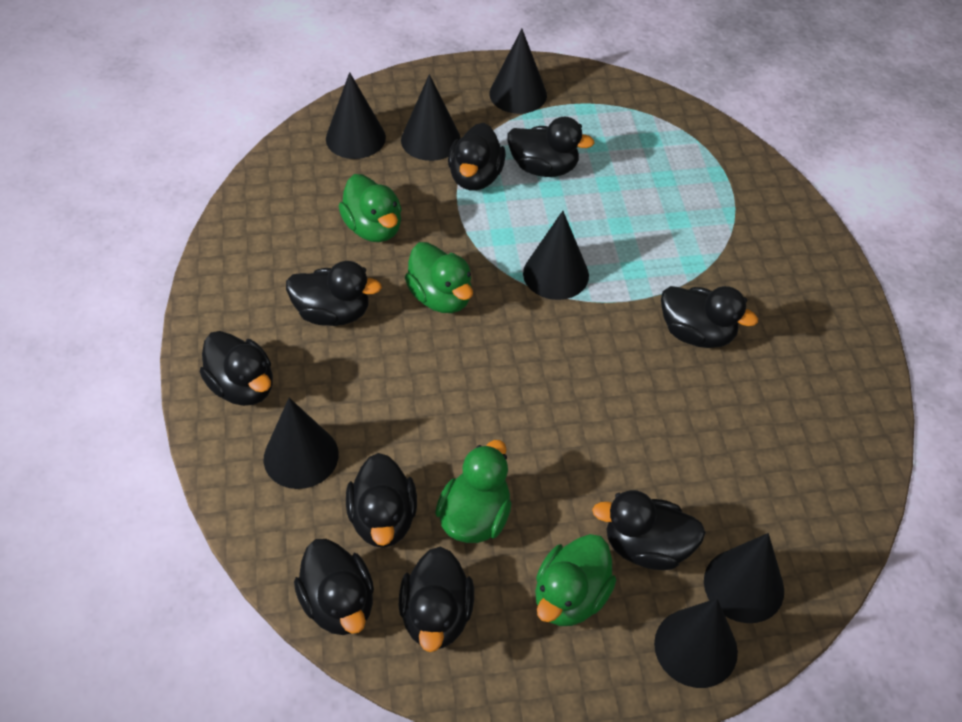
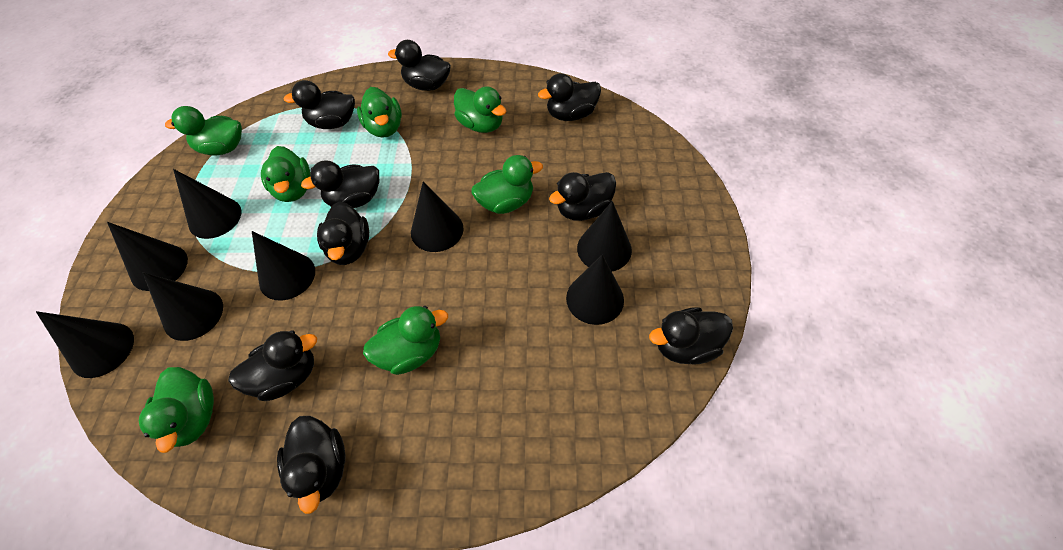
black cone: [264,398,339,489] [326,72,386,159] [401,74,461,161] [490,29,547,114] [523,211,589,300] [654,598,738,688] [704,533,784,623] = 7 -> [36,311,134,378] [107,222,188,291] [143,273,223,341] [173,169,241,239] [252,231,315,300] [411,182,464,252] [566,255,624,325] [577,201,632,271] = 8
green duck: [339,174,401,242] [405,242,473,313] [435,440,512,543] [535,534,616,626] = 4 -> [139,367,214,453] [165,106,242,155] [261,146,310,202] [357,87,402,138] [363,306,448,375] [454,86,507,133] [471,155,543,214] = 7

